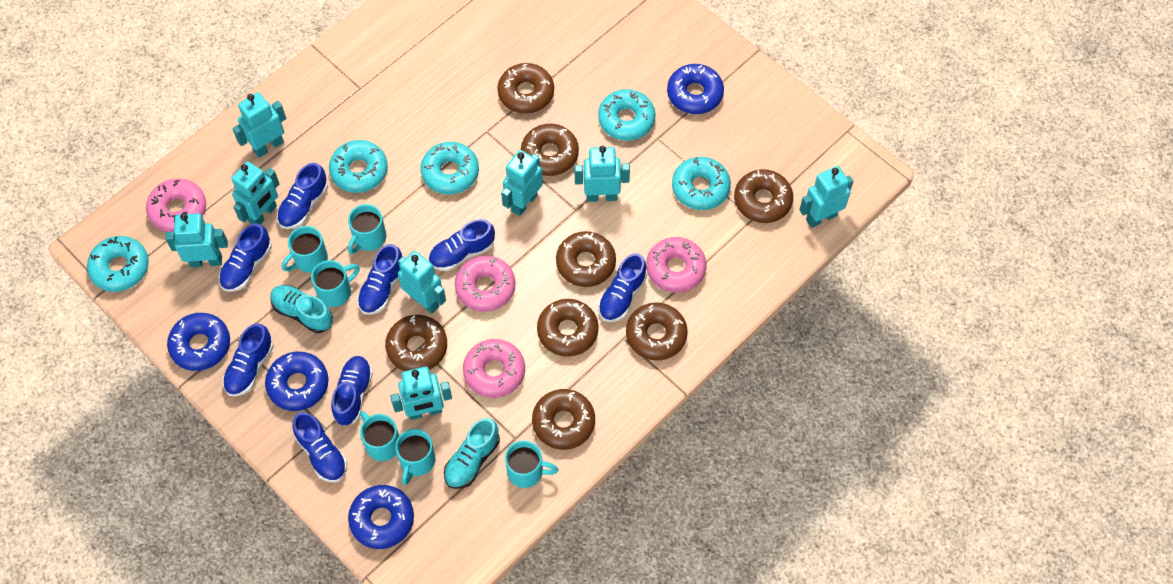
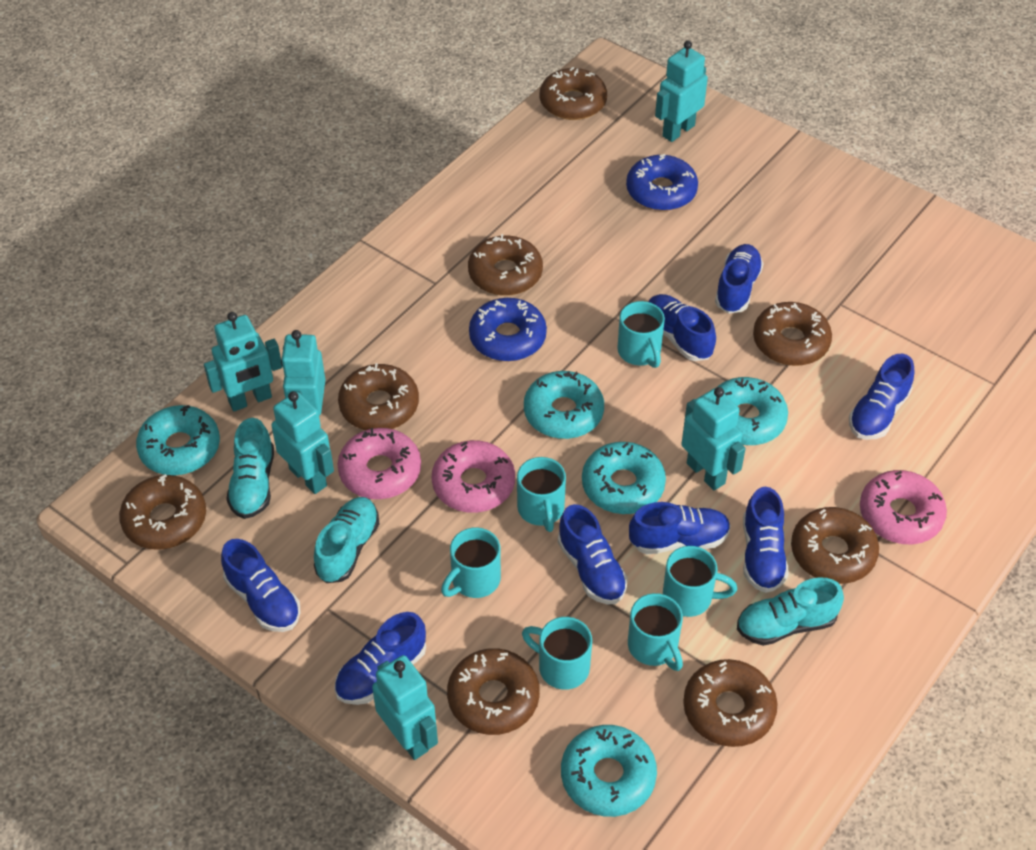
blue donut: [167,313,230,371] [265,352,329,411] [348,485,414,549] [667,64,724,114] = 4 -> [469,298,547,361] [626,154,698,211] = 2
pink donut: [146,178,206,232] [455,255,516,312] [463,339,525,398] [646,237,707,293] = 4 -> [337,428,421,499] [432,440,515,513] [860,470,947,544] = 3
turquoise robot: [165,213,228,267] [231,161,279,225] [232,92,286,158] [390,366,452,420] [398,251,446,314] [501,150,543,216] [575,146,630,202] [799,166,853,228] = 8 -> [204,312,282,411] [271,391,334,494] [281,330,325,415] [372,655,438,760] [655,41,708,142] [681,387,746,490] = 6
turquoise shoe: [271,285,333,333] [444,418,500,489] = 2 -> [226,418,274,519] [314,497,379,583] [737,578,844,646] = 3

